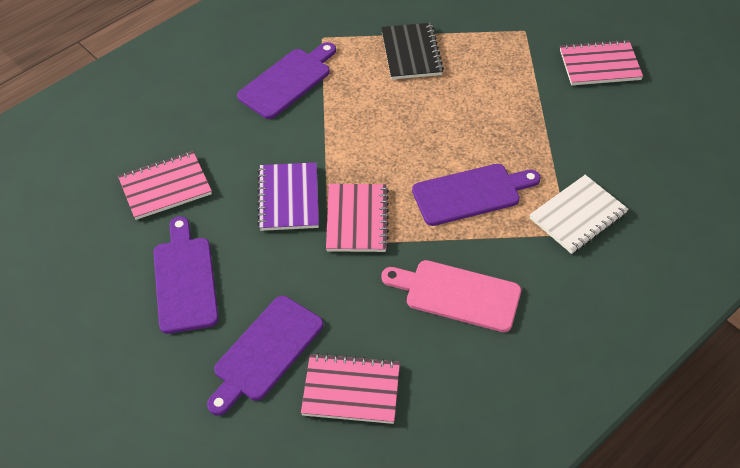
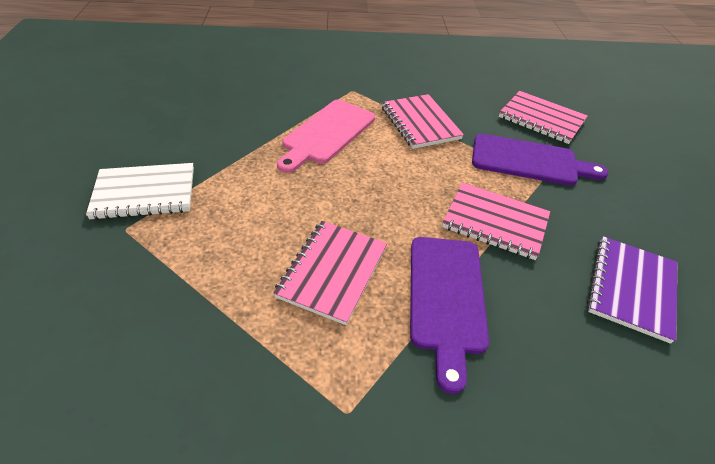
black notebook: [381,23,444,80] = 1 -> none = 0
purple cutting board: [153,217,219,334] [207,296,323,416] [237,42,336,119] [412,164,541,226] = 4 -> [410,237,489,394] [472,134,608,186] = 2

